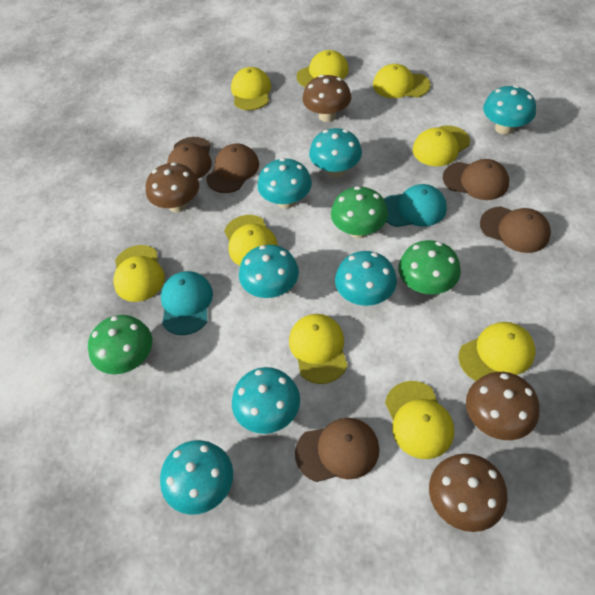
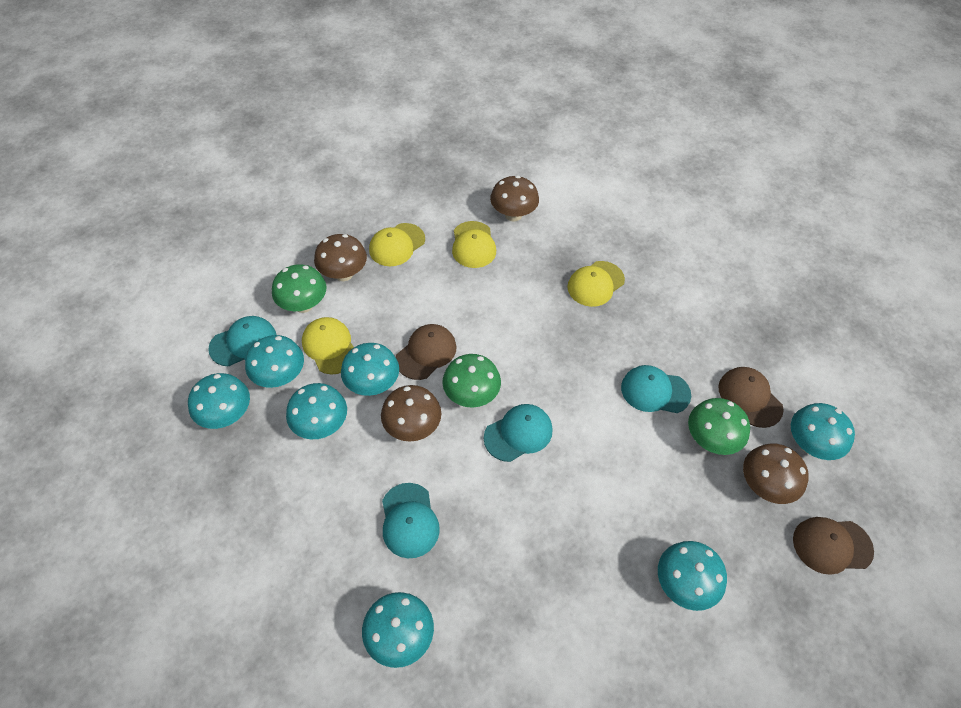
brown cap: [167,137,212,179] [206,144,259,193] [295,418,379,482] [443,159,509,200] [480,206,551,253] = 5 -> [396,324,457,380] [718,367,784,428] [793,517,874,575] = 3
turquoise cap: [161,271,213,335] [384,184,447,227] = 2 -> [208,316,276,366] [382,483,440,558] [484,404,552,462] [621,365,691,413] = 4
yellow cap: [113,245,165,302] [224,215,278,265] [231,67,271,110] [289,314,348,384] [296,50,349,87] [373,64,430,98] [385,381,454,459] [413,125,470,166] [458,322,535,381] = 9 -> [302,317,354,374] [369,223,425,266] [452,221,496,268] [568,261,625,307] = 4

